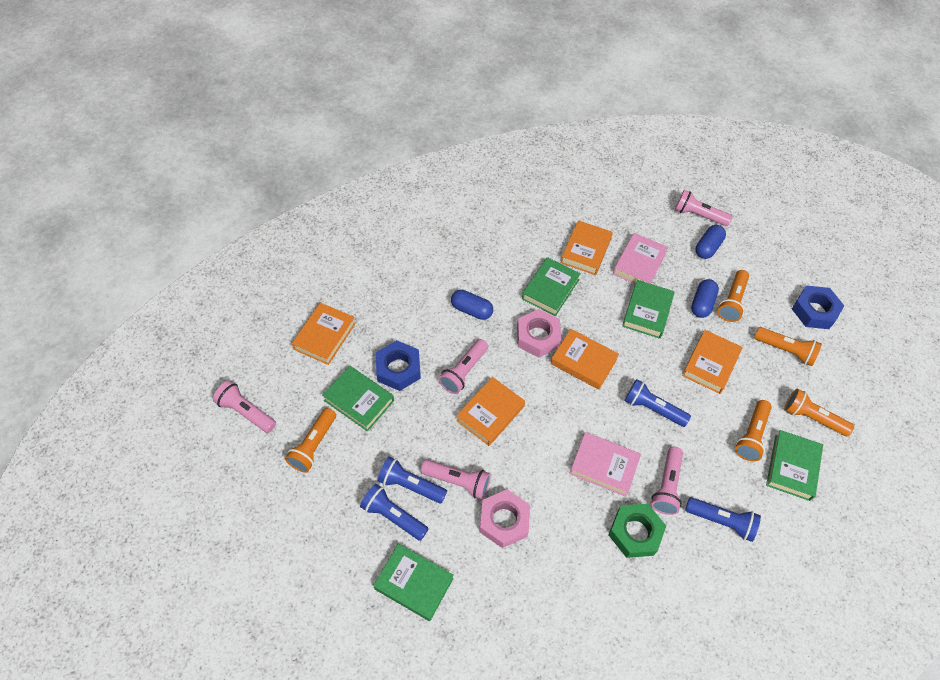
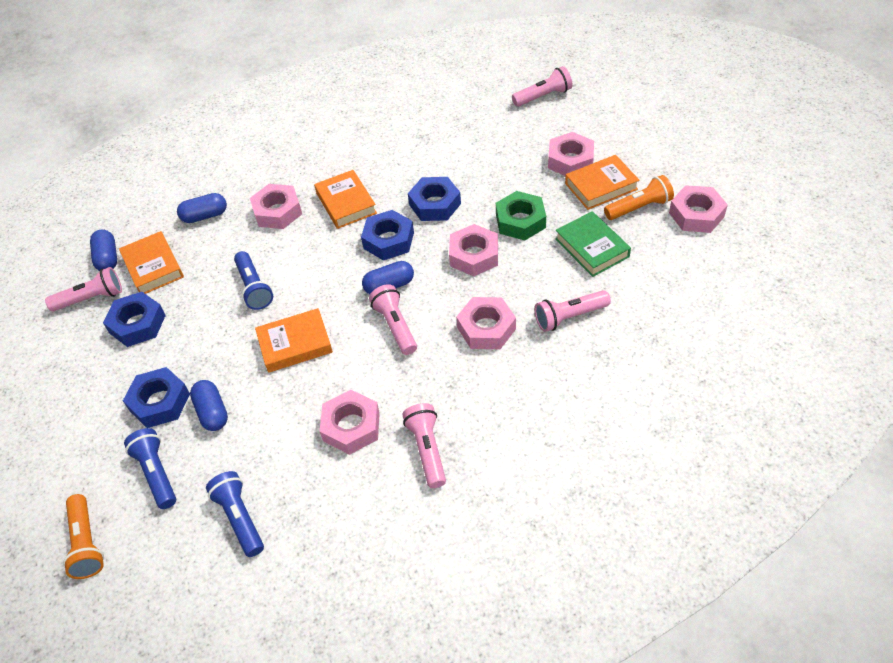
blue capsule: [451,290,493,320] [691,279,719,318] [696,225,726,259] = 3 -> [90,230,117,271] [177,193,227,223] [190,380,228,431] [362,261,414,294] = 4
blue flashlight: [360,484,428,541] [377,457,447,504] [624,379,691,427] [685,497,761,542] = 4 -> [124,428,176,509] [206,471,264,557] [234,251,273,310] = 3
blue nut: [376,340,421,391] [792,286,844,329] = 2 -> [103,292,166,347] [123,367,190,428] [361,210,414,260] [408,177,461,221] = 4
green book: [322,366,394,432] [373,544,454,621] [522,257,581,316] [622,280,675,339] [766,430,823,501] = 5 -> [555,211,631,277] = 1
orange book: [292,303,356,365] [456,377,525,446] [551,329,619,390] [561,220,613,275] [682,330,742,394] = 5 -> [119,231,184,294] [255,308,333,373] [314,170,377,229] [565,155,639,210] = 4
orange flashlight: [285,408,336,473] [718,270,749,322] [735,400,772,461] [754,327,822,366] [784,389,854,436] = 5 -> [63,494,104,579] [604,175,674,220] = 2
pink book: [569,432,641,497] [613,233,668,284] = 2 -> none = 0
pink nut: [480,489,530,548] [517,309,561,357] = 2 -> [250,184,302,229] [320,390,380,455] [449,224,498,277] [456,297,516,349] [548,132,594,176] [669,185,728,233] = 6

